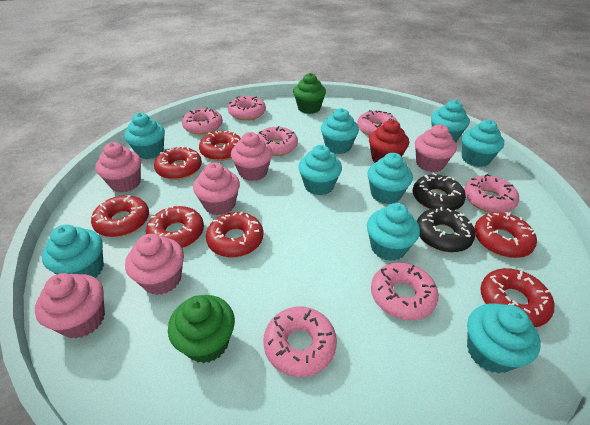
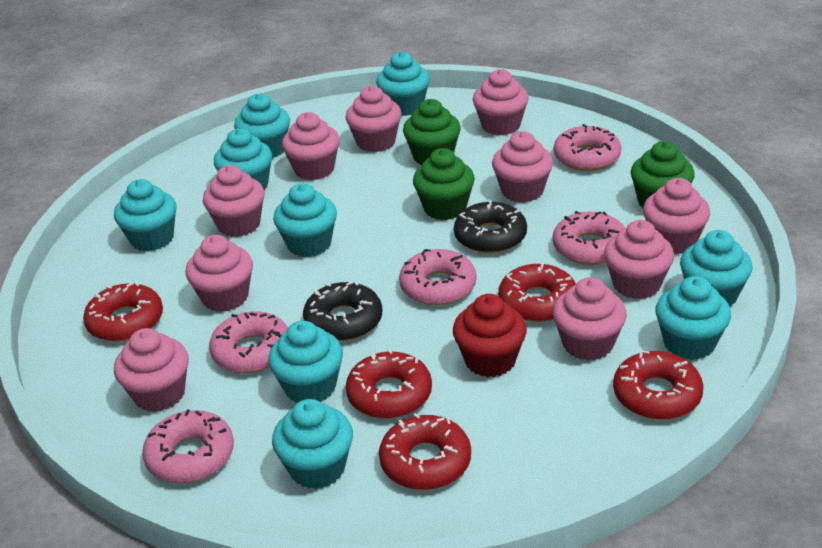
green cupcake: [168,295,235,363] [293,73,326,114] = 2 -> [403,99,461,165] [413,148,475,220] [631,141,695,209] = 3
pink cupcake: [35,273,105,339] [95,142,141,192] [125,234,184,295] [193,162,240,215] [231,132,273,181] [415,124,457,172] = 6 -> [114,328,189,412] [186,235,253,312] [203,165,264,237] [282,112,340,180] [346,86,402,152] [473,69,529,135] [492,131,553,203] [553,277,627,361] [604,220,674,299] [643,178,710,254] = 10
pink donut: [182,107,223,135] [228,96,266,120] [257,126,298,156] [263,307,337,377] [357,110,397,136] [371,262,439,321] [464,174,519,213] = 7 -> [142,409,234,484] [209,311,288,373] [399,249,476,305] [553,211,625,265] [554,124,621,171] = 5
red donut: [91,195,149,237] [146,206,204,248] [154,146,202,180] [199,131,241,161] [206,212,264,257] [474,212,537,258] [480,268,554,327] = 7 -> [83,282,163,342] [346,349,432,419] [379,413,471,490] [498,263,576,322] [613,350,704,420] = 5

